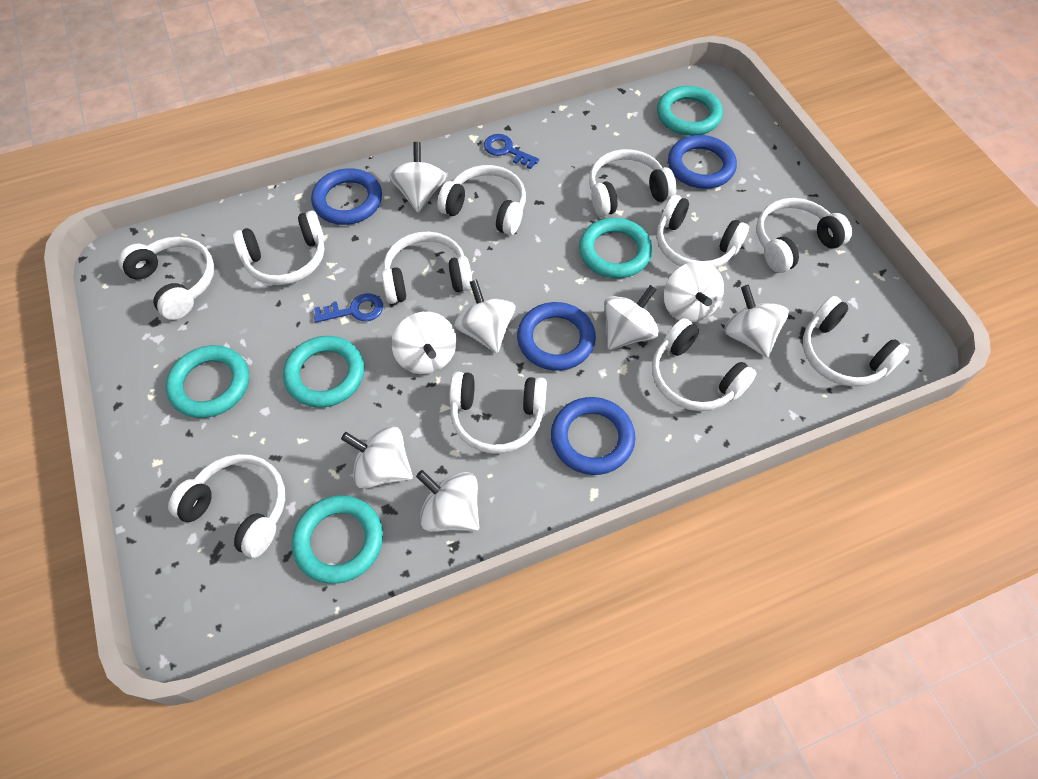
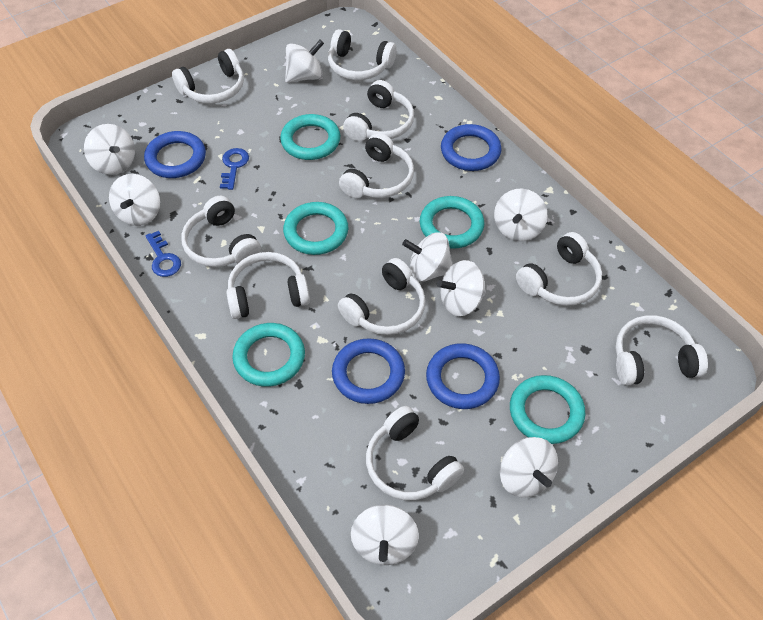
white headphones: [118,237,214,320] [168,454,285,558] [233,211,325,285] [382,231,472,304] [437,165,526,235] [449,371,547,454] [589,149,677,216] [652,318,756,411] [657,195,749,268] [757,198,852,273] [803,296,909,387] = 11 -> [172,49,244,104] [181,196,261,267] [226,252,310,319] [328,29,397,80] [338,258,426,335] [339,133,414,198] [343,80,414,141] [366,406,464,500] [516,232,602,306] [615,315,708,386] = 10

